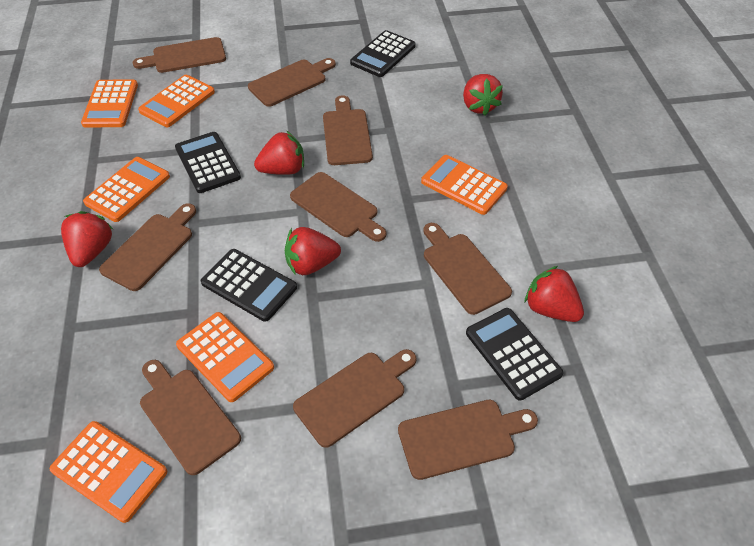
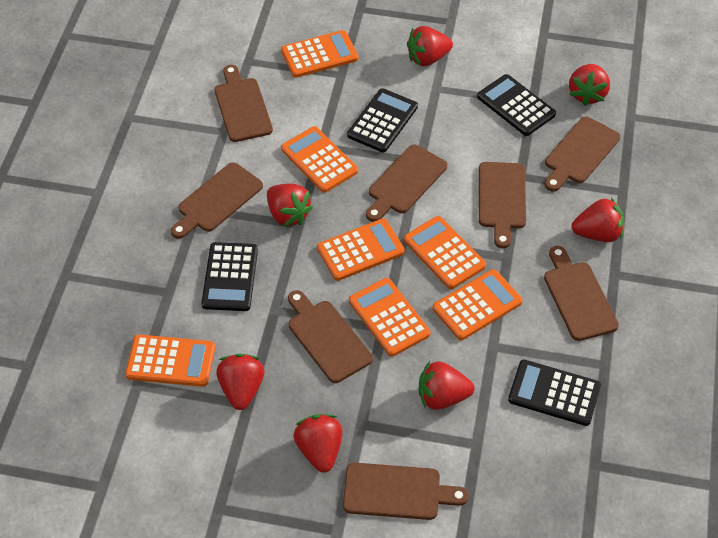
brown cutting board: [99,203,196,291] [133,37,226,73] [140,360,241,475] [248,58,336,107] [290,172,386,242] [293,349,416,448] [323,95,373,165] [398,400,538,480] [423,223,512,315] = 9 -> [171,162,263,239] [215,65,273,142] [288,290,373,383] [343,463,469,520] [366,145,447,222] [479,162,526,248] [544,246,619,341] [545,117,620,192] = 8
orange calculator: [50,421,167,523] [81,79,138,127] [83,157,170,222] [138,75,215,127] [176,312,274,402] [421,155,508,215] = 6 -> [125,334,215,387] [281,30,358,78] [281,126,358,193] [317,219,405,281] [349,278,431,357] [404,216,486,289] [432,269,523,340] = 7
red strawberry: [61,211,113,267] [254,131,304,175] [285,227,341,275] [463,74,503,116] [524,266,584,322] = 5 -> [216,354,265,410] [267,184,313,227] [293,414,343,473] [407,26,453,66] [418,361,475,410] [569,64,610,106] [572,197,624,242] = 7

